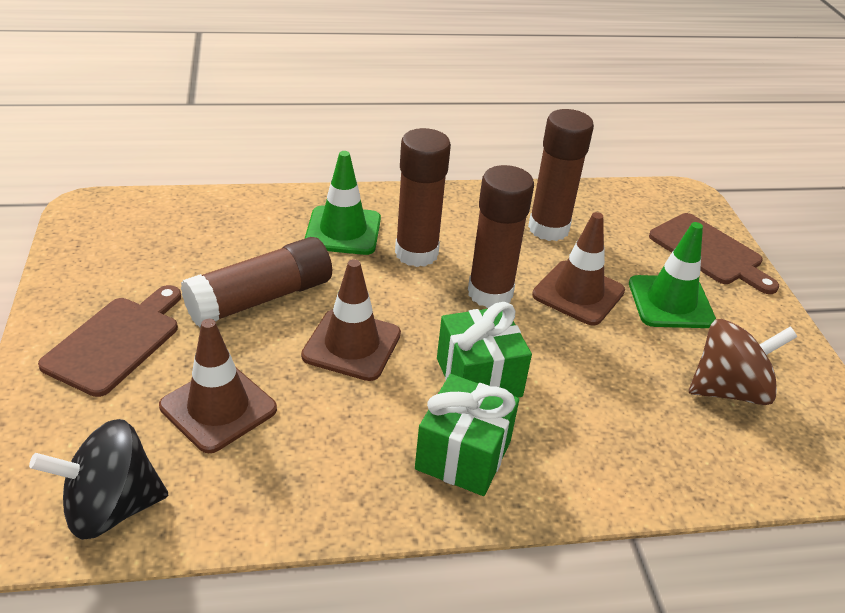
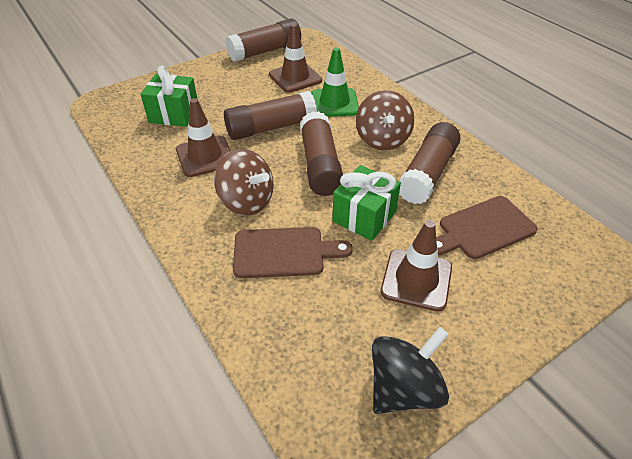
brown spinning top: [689,319,797,405] = 1 -> [214,149,274,216] [356,90,414,150] = 2
green traffic cone: [304,151,381,255] [629,222,716,328] = 2 -> [311,47,359,117] = 1

